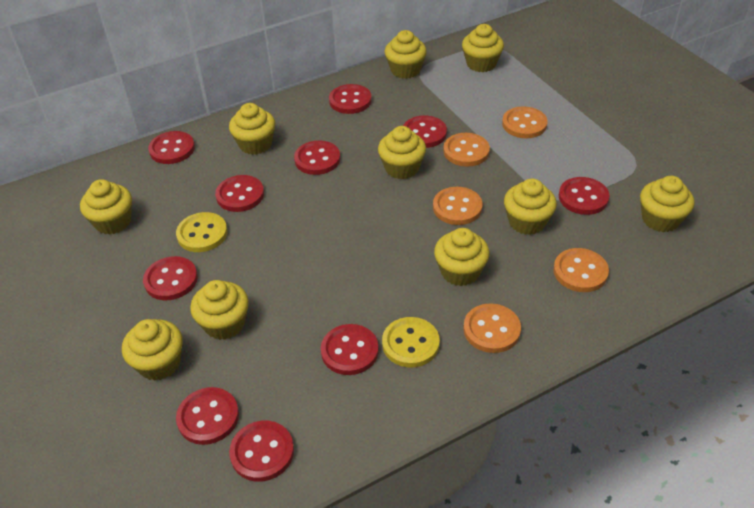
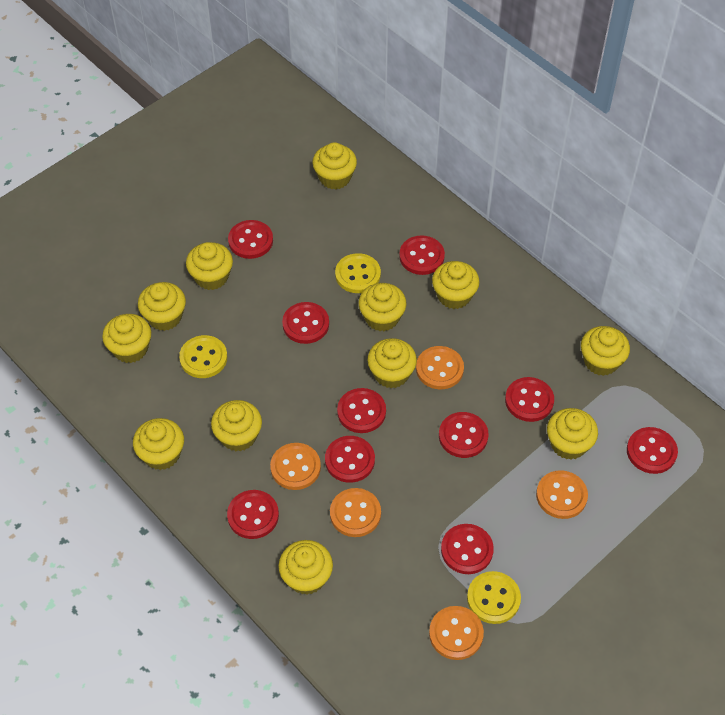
yellow button: [176,212,228,252] [382,317,440,367] = 2 -> [179,335,227,378] [335,253,381,293] [467,571,521,624] = 3
yellow cupcake: [80,179,132,235] [122,319,183,381] [190,280,249,340] [229,103,275,155] [378,126,426,179] [385,30,427,79] [434,228,490,286] [462,24,504,72] [504,178,557,235] [640,176,694,232] = 10 -> [102,314,151,363] [133,418,184,470] [138,282,186,331] [186,242,233,290] [211,400,262,452] [278,540,333,595] [312,142,357,190] [359,283,406,331] [367,338,417,388] [432,261,480,309] [547,408,598,460] [581,326,630,376] = 12

